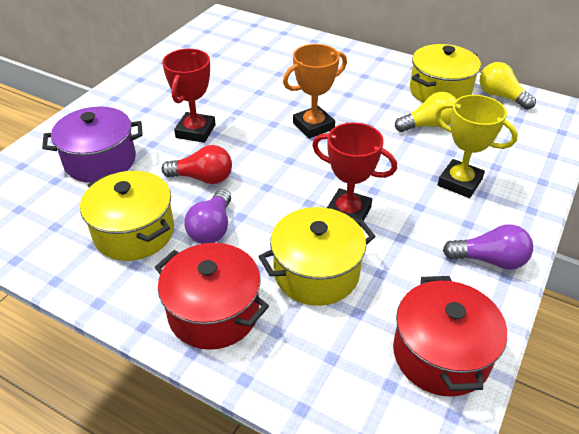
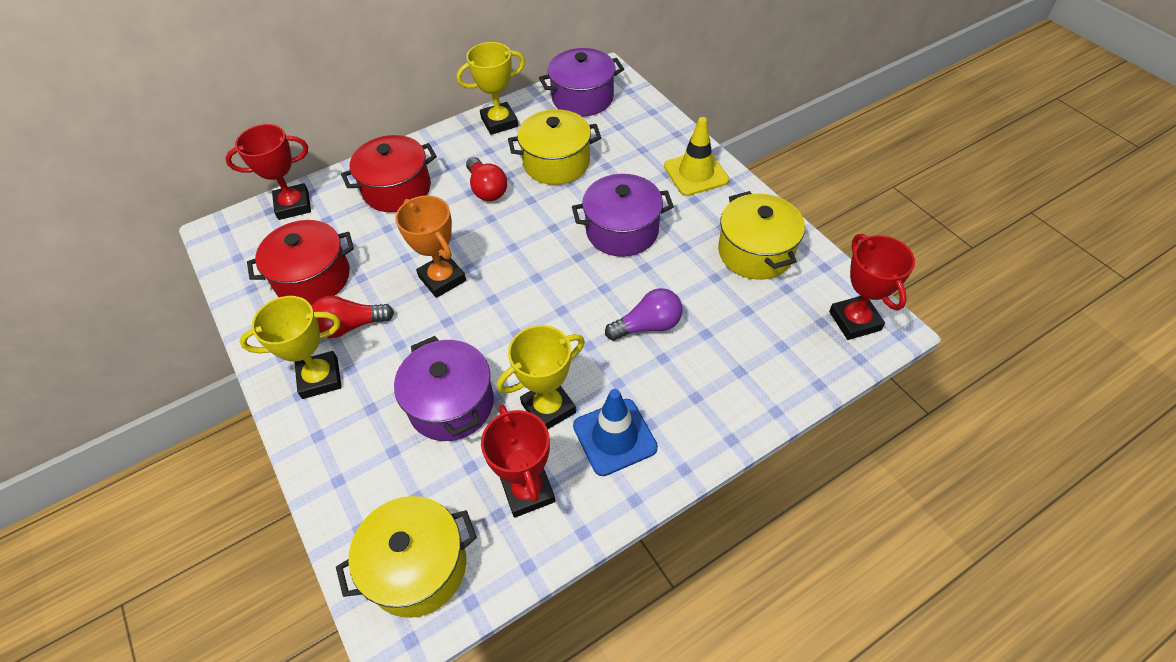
blue traffic cone: none = 0 -> [573,389,658,476] = 1
purple light bulb: [184,189,231,244] [443,225,533,270] = 2 -> [605,288,682,341] = 1
purple pot: [42,106,143,183] = 1 -> [394,336,494,441] [539,48,624,117] [572,174,674,257] = 3
red light bulb: [161,145,232,184] = 1 -> [312,296,394,338] [466,157,507,201] = 2
red trophy: [162,49,216,143] [312,122,397,227] = 2 -> [225,124,311,220] [481,405,555,518] [829,234,915,340] = 3
yellow light bulb: [395,92,456,132] [480,62,536,109] = 2 -> none = 0
yellow traffic cone: none = 0 -> [664,117,729,196] = 1
yellow trophy: [435,95,518,198] = 1 -> [240,296,342,399] [457,42,525,135] [497,325,585,429] = 3

